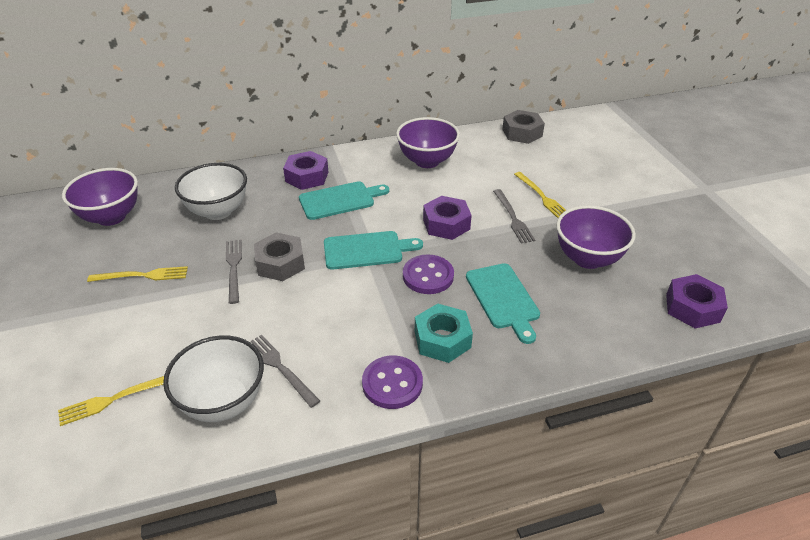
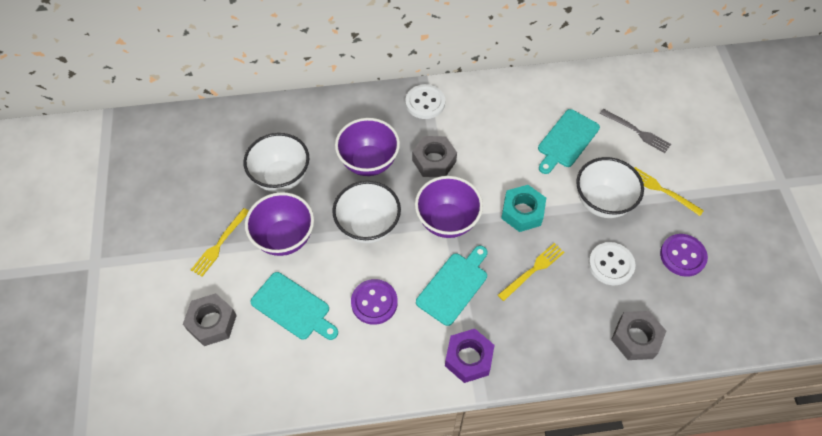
grey fork: [226,240,242,304] [251,335,320,408] [493,189,535,244] = 3 -> [600,109,671,153] = 1
grey nut: [254,232,305,281] [502,110,545,144] = 2 -> [183,293,237,346] [412,136,457,177] [611,311,666,360] = 3
purple nut: [283,151,328,190] [423,196,472,240] [666,274,728,329] = 3 -> [445,329,495,383] = 1
white bowl: [163,335,264,422] [175,163,247,220] = 2 -> [243,133,309,192] [332,181,401,243] [576,157,644,218] = 3
white button: none = 0 -> [405,84,445,119] [588,242,635,285] = 2

